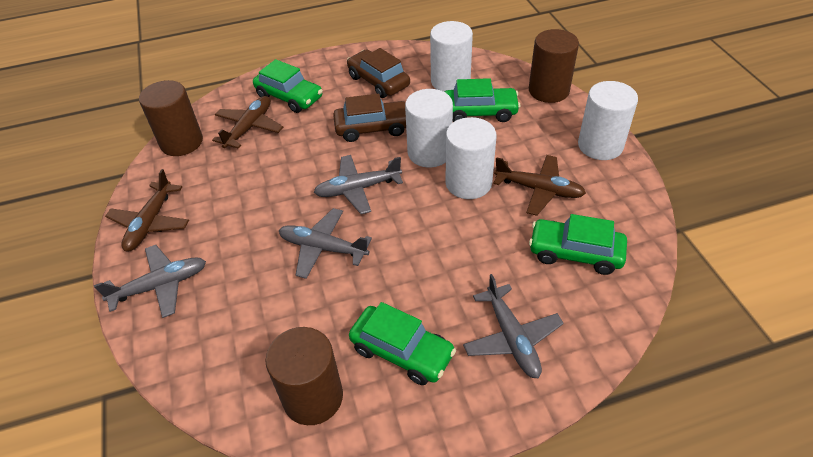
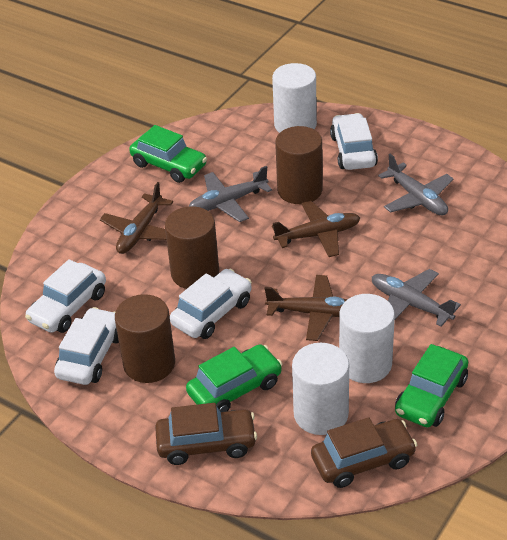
green car: [253,59,323,113] [349,302,456,385] [445,78,520,122] [529,214,627,275] = 4 -> [129,125,207,183] [186,344,282,412] [395,344,468,427] = 3
grey plane: [94,245,206,318] [279,208,372,279] [314,155,403,214] [463,274,564,378] = 4 -> [189,166,272,222] [372,269,461,327] [378,154,454,216] = 3
white car: none = 0 -> [25,259,106,333] [54,307,119,385] [170,269,252,339] [330,113,378,170] = 4
white cylinder: [405,89,453,167] [430,21,473,92] [446,117,497,199] [578,81,638,160] = 4 -> [272,63,317,133] [292,343,349,435] [339,294,395,383] = 3

